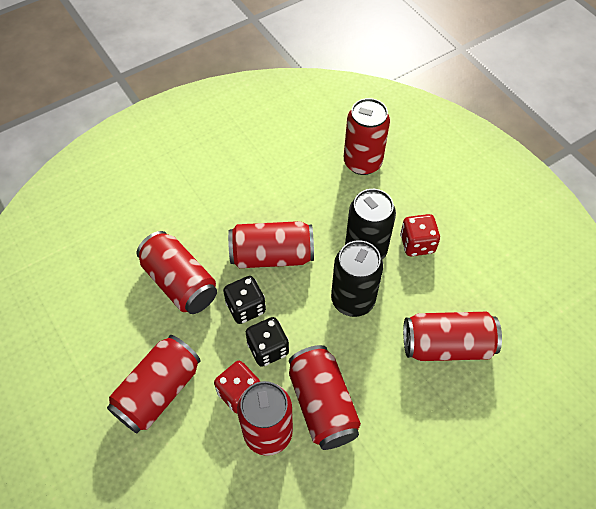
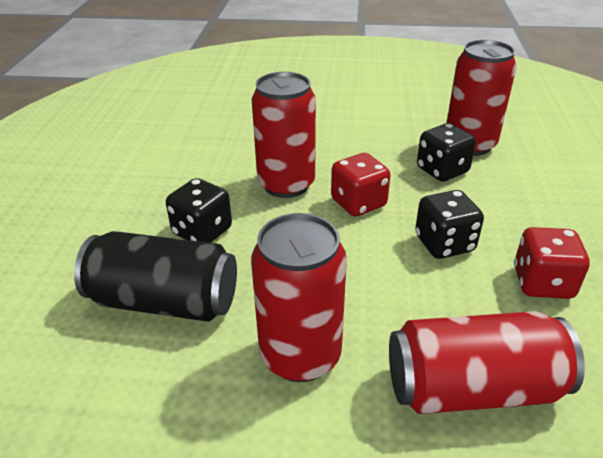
black can: [331,240,383,317] [345,189,396,260] = 2 -> [74,231,237,322] = 1
black dice: [223,276,266,324] [246,317,289,367] = 2 -> [166,178,232,243] [415,190,484,259] [417,123,476,182] = 3
red can: [107,335,201,433] [137,231,217,314] [228,221,314,268] [237,381,293,456] [289,345,361,450] [344,98,390,175] [403,312,502,361] = 7 -> [251,213,347,382] [252,72,316,198] [389,311,585,414] [446,40,517,156] = 4

